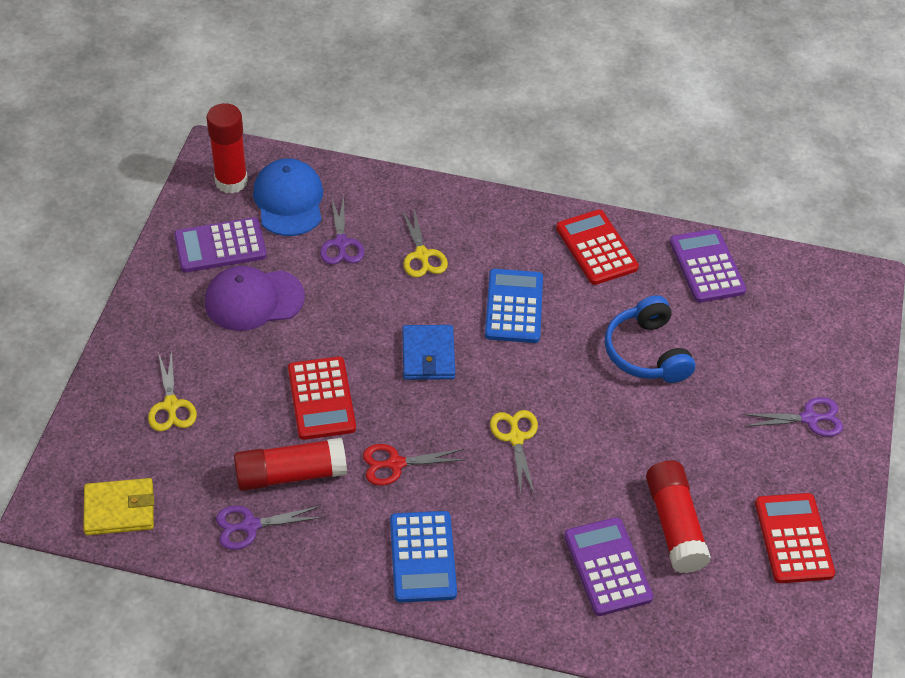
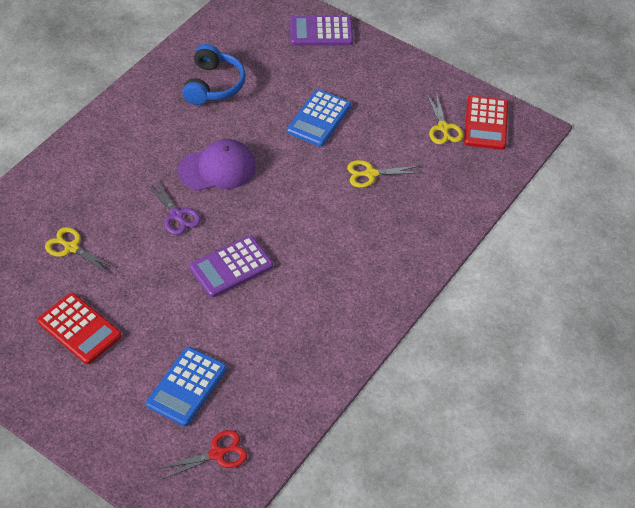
blue cap: [253,158,323,236] = 1 -> none = 0
blue wallet: [402,325,455,380] = 1 -> none = 0
purple calculator: [174,217,267,272] [564,517,653,616] [670,229,746,303] = 3 -> [190,235,273,297] [290,16,353,45] = 2
purple scissors: [216,506,323,550] [320,196,364,265] [742,397,843,437] = 3 -> [147,179,201,235] = 1
red calculator: [288,356,356,440] [556,210,639,285] [755,493,835,583] = 3 -> [38,293,122,364] [464,96,508,150] = 2
red glue stick: [206,103,248,194] [234,438,347,491] [646,460,711,573] = 3 -> none = 0
yellow wallet: [83,478,154,535] = 1 -> none = 0

